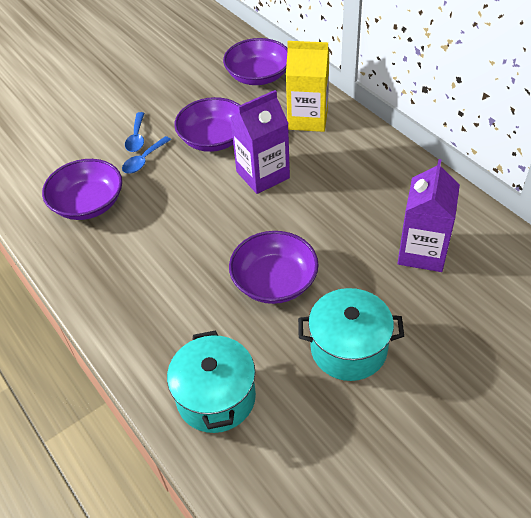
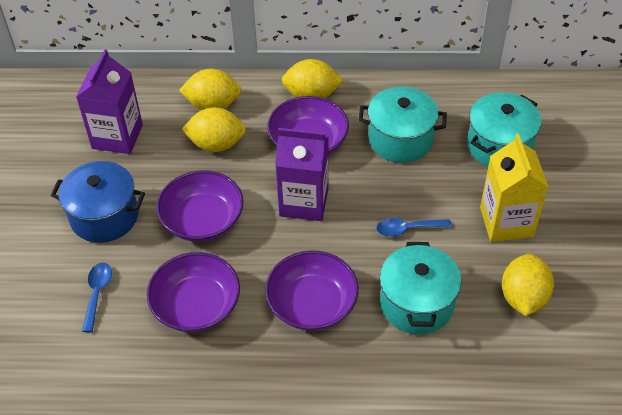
blue pot: none = 0 -> [51,161,145,243] = 1
turquoise pot: [167,330,256,433] [298,288,404,381] = 2 -> [358,86,447,163] [380,242,461,334] [467,92,542,166] = 3
yellow lemon: none = 0 -> [179,69,241,110] [182,107,246,152] [282,59,343,98] [502,254,554,316] = 4

